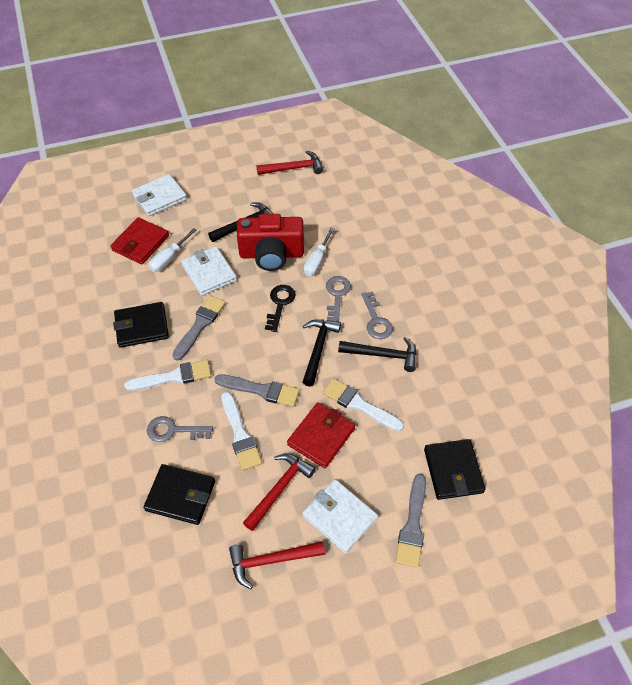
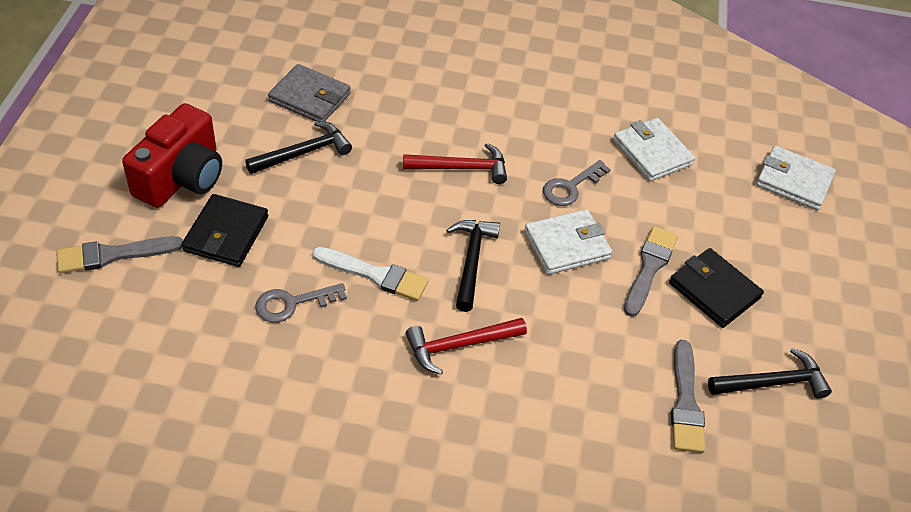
black key: [265,285,296,332] = 1 -> none = 0
black wallet: [113,302,169,348] [143,464,215,525] [424,439,485,500] = 3 -> [182,194,268,267] [669,248,764,328] = 2
grey key: [147,416,213,442] [326,276,351,322] [361,291,393,339] = 3 -> [255,283,347,322] [543,160,611,206] = 2
grey wallet: none = 0 -> [268,64,351,122] = 1
red hammer: [229,541,325,589] [243,454,316,531] [256,151,323,175] = 3 -> [403,143,507,184] [406,318,527,375] = 2
red wallet: [110,217,169,264] [287,402,355,468] = 2 -> none = 0
white brush: [124,360,211,391] [221,392,262,471] [323,378,404,432] = 3 -> [312,247,429,301] = 1
white screwdriver: [149,228,197,272] [304,228,334,276] = 2 -> none = 0

